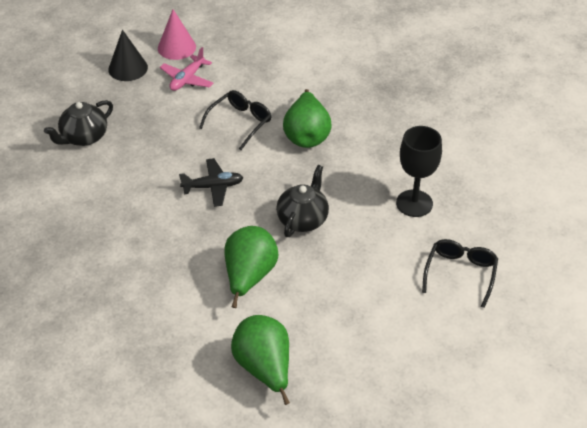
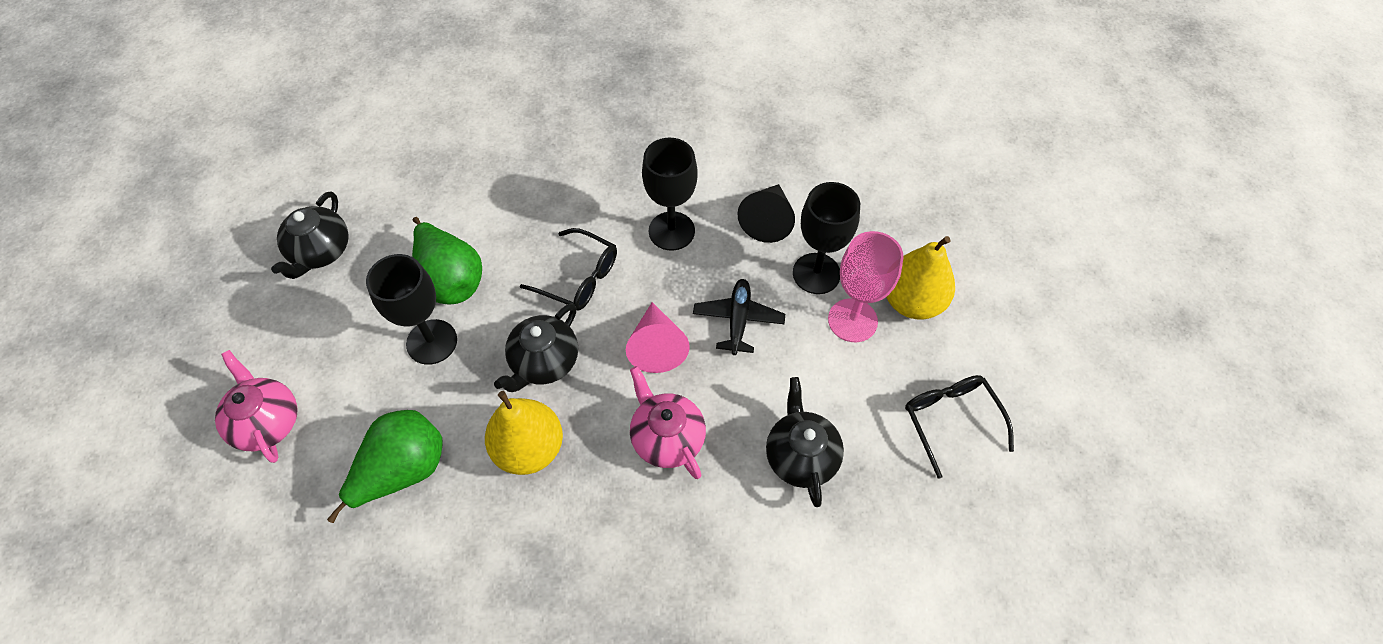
black goblet: [396,126,442,217] = 1 -> [366,254,457,365] [642,138,698,251] [793,182,860,294] = 3
black teapot: [44,100,113,146] [276,165,329,237] = 2 -> [271,191,349,279] [494,304,578,392] [766,377,844,507] = 3
green pear: [224,226,278,308] [231,315,290,405] [283,89,332,148] = 3 -> [327,410,443,523] [412,217,482,304] = 2
pink goblet: none = 0 -> [828,231,904,342] = 1
pink plane: [160,47,213,91] = 1 -> none = 0
pink teapot: none = 0 -> [215,350,297,463] [630,366,706,479] = 2
yellow pear: none = 0 -> [485,391,563,475] [886,236,955,319] = 2

